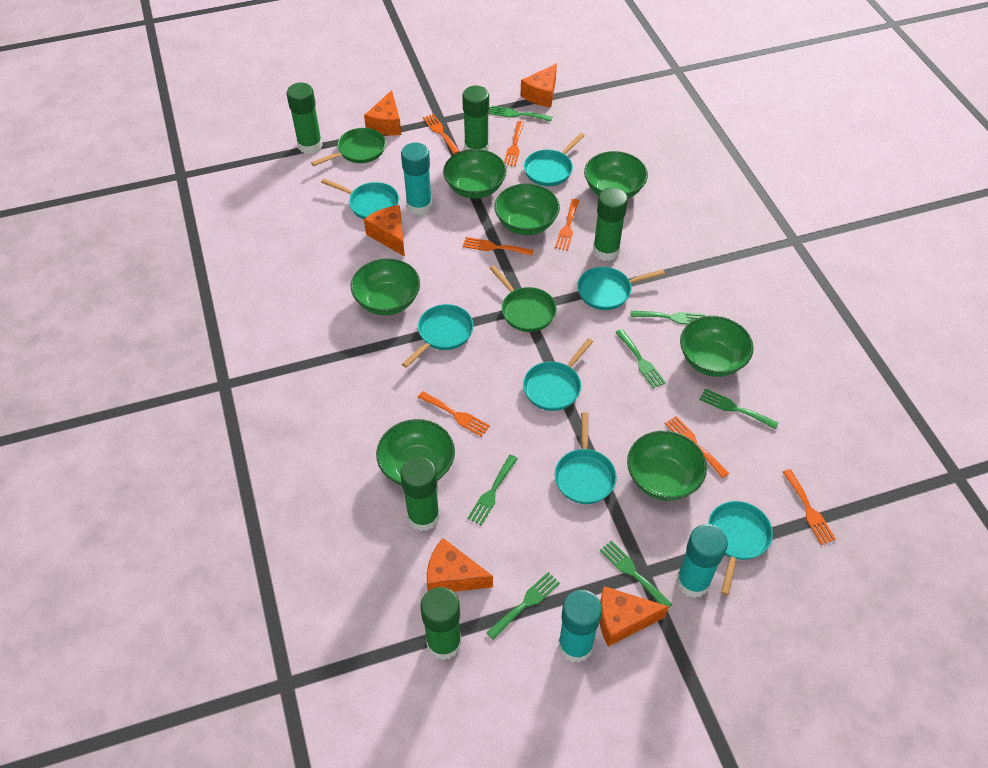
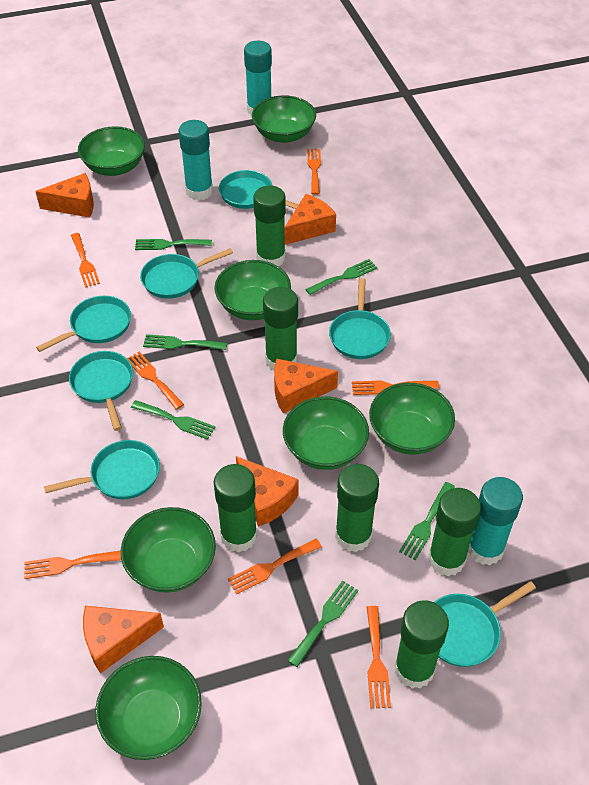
green fork: [467,455,518,526] [486,572,560,640] [489,106,552,122] [600,540,672,607] [615,329,666,389] [631,311,705,324] [699,388,778,429] = 7 -> [131,400,215,440] [135,239,212,250] [143,334,227,350] [287,580,358,667] [305,259,378,295] [399,482,455,560] = 6
green glue stick: [286,83,323,154] [400,457,440,531] [420,587,462,660] [462,86,489,151] [593,187,628,261] = 5 -> [214,464,257,552] [253,185,286,267] [263,287,298,370] [335,464,379,552] [394,600,449,689] [428,488,481,576] = 6
green pan: [311,128,386,166] [489,265,557,332] = 2 -> none = 0

